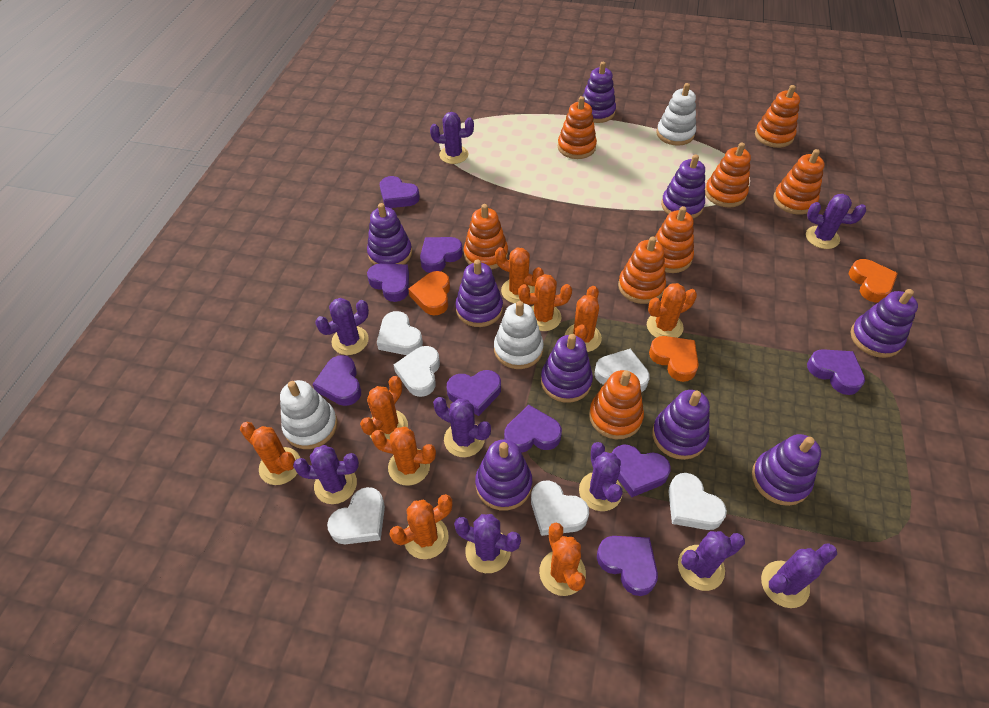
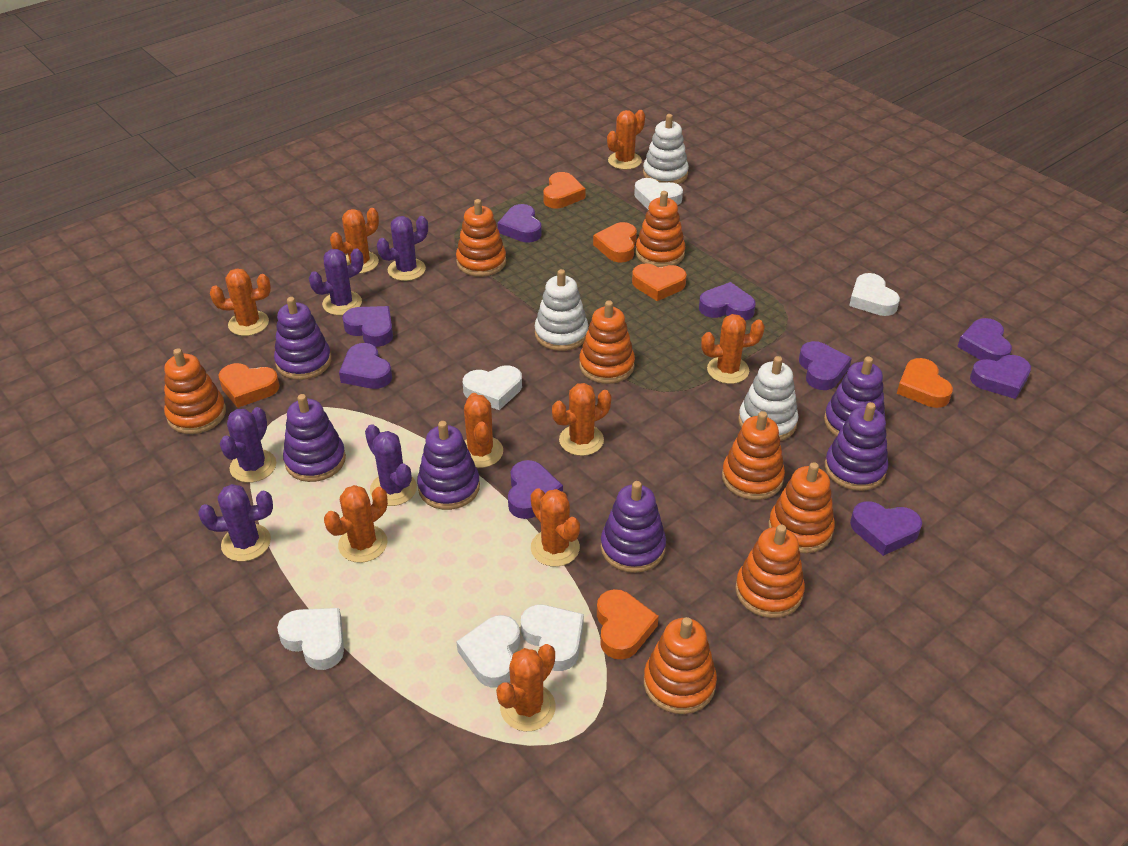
orange heart: [408,271,450,315] [649,336,699,382] [849,259,898,302] = 3 -> [218,363,280,408] [543,172,585,208] [593,222,637,262] [597,589,659,659] [632,263,687,301] [897,358,953,408] = 6
purple cactus: [293,445,359,504] [315,298,369,355] [430,112,474,164] [433,397,491,457] [454,514,521,573] [579,442,623,511] [678,531,745,591] [761,543,837,608] [806,194,866,249] = 9 -> [198,484,273,561] [220,407,276,483] [309,248,364,315] [365,424,417,506] [377,216,428,281] = 5
purple stacking toy: [367,203,412,265] [455,260,503,327] [475,439,532,510] [541,334,593,403] [582,62,616,123] [652,390,710,460] [661,154,705,219] [752,434,821,506] [851,289,918,358] = 9 -> [274,297,331,380] [283,394,346,482] [417,421,480,510] [601,481,666,573] [824,356,885,436] [825,402,888,491] = 6

